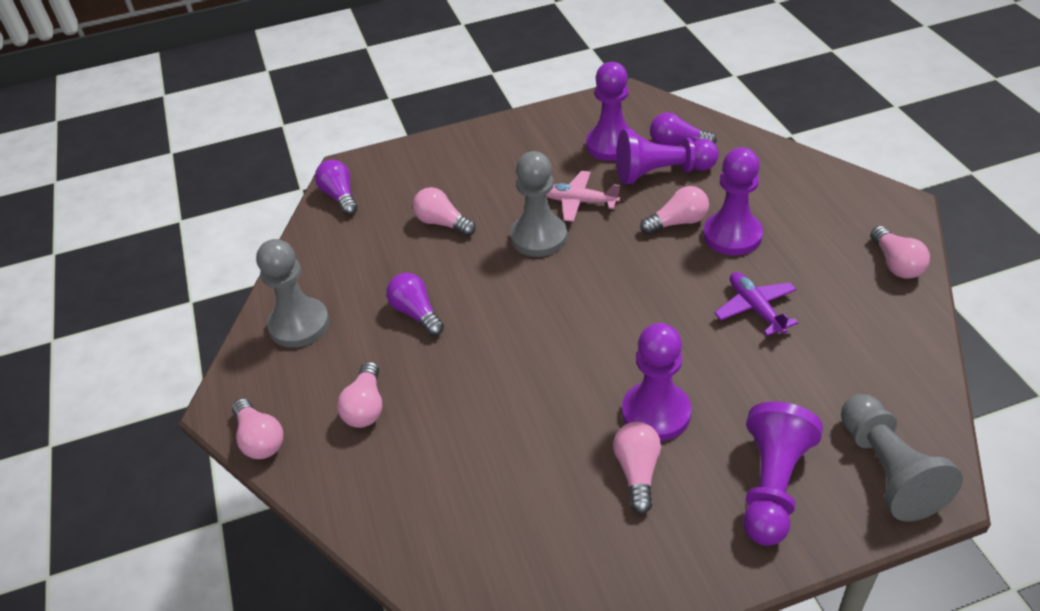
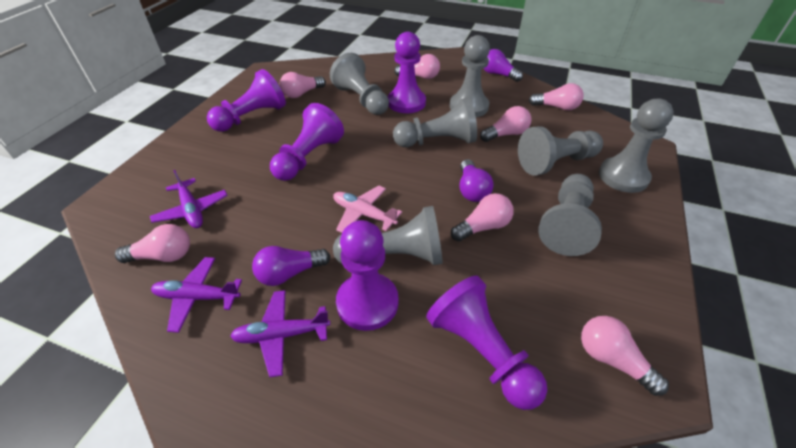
grey pawn: [256,239,329,348] [510,151,567,257] [841,394,963,522] = 3 -> [330,53,389,115] [333,206,443,265] [393,98,477,147] [450,35,490,117] [518,126,603,176] [538,174,602,256] [599,99,674,193] = 7
pink light bulb: [232,399,283,459] [337,361,382,428] [413,187,476,236] [613,422,661,514] [640,186,709,235] [870,226,930,279] = 6 -> [115,224,190,263] [280,72,326,98] [394,54,440,79] [451,193,514,242] [480,106,531,142] [529,83,584,111] [581,316,669,396] = 7
purple plane: [714,272,799,336] = 1 -> [150,170,228,228] [151,257,242,333] [230,290,330,377] = 3

